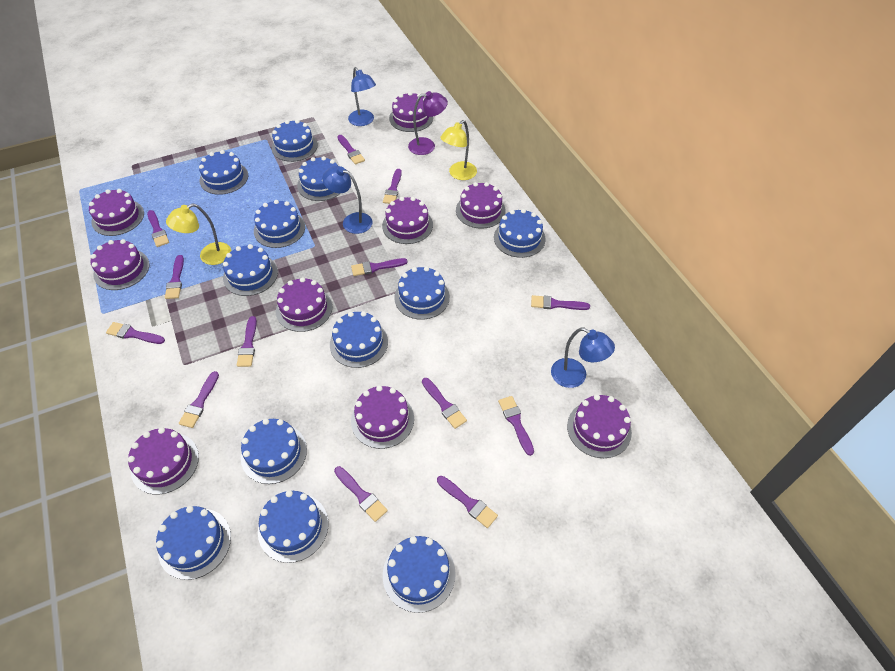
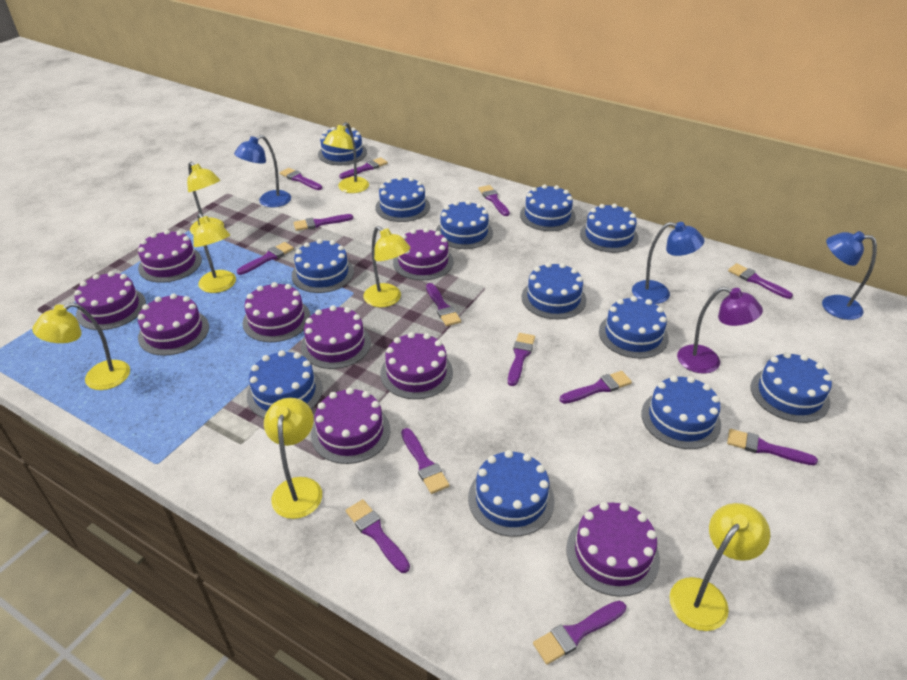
yellow lamp: [166,203,231,265] [440,120,477,180] = 2 -> [32,302,130,390] [187,162,224,235] [193,213,236,293] [264,398,322,519] [323,122,369,193] [363,226,410,307] [670,503,770,631] = 7

